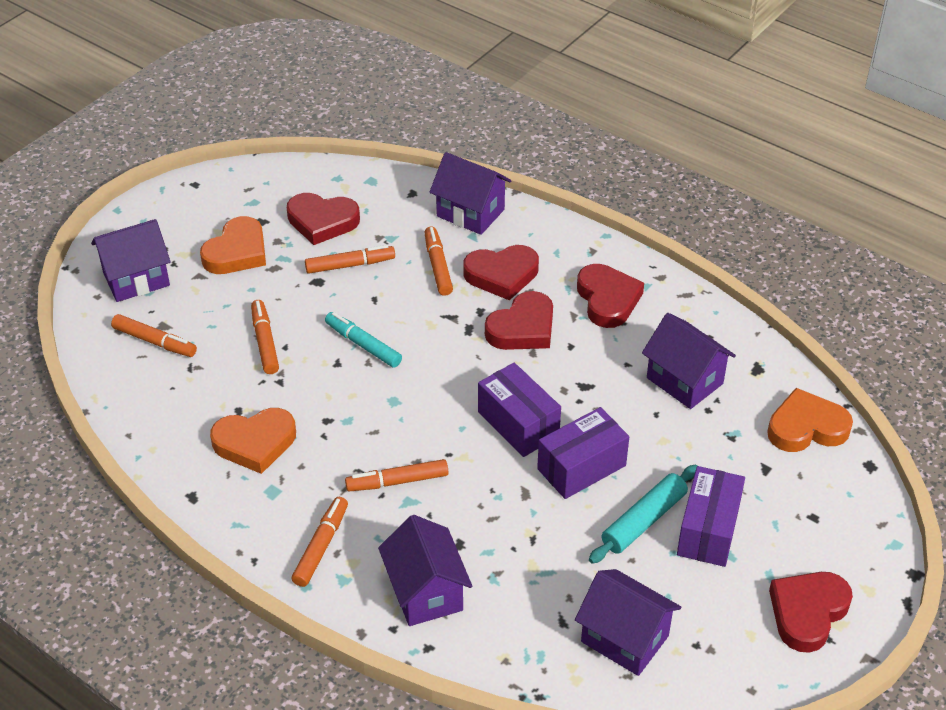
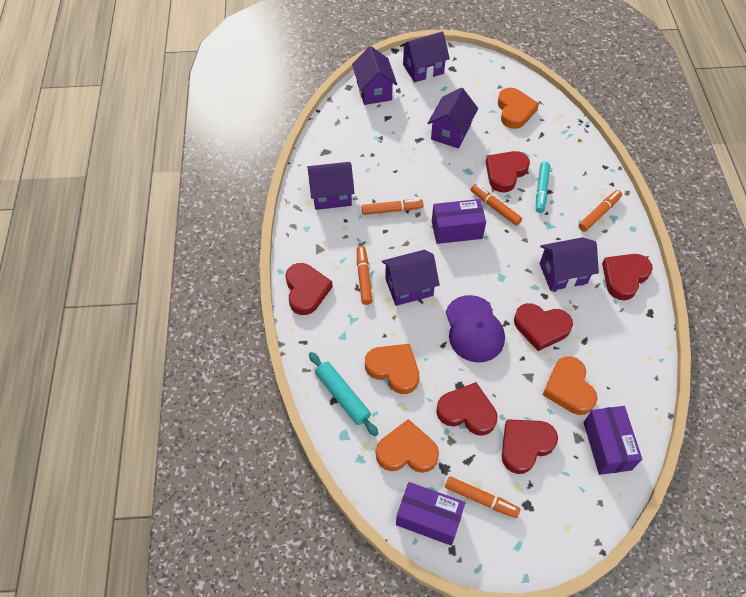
orange heart: [200,216,266,274] [210,408,296,474] [767,388,853,452] = 3 -> [365,344,419,394] [376,419,439,473] [498,88,539,129] [542,356,597,415] = 4
orange marker: [111,314,197,357] [251,300,279,374] [291,497,348,587] [305,245,395,274] [345,459,448,492] [424,226,453,296] = 6 -> [357,246,372,305] [362,199,423,215] [445,476,521,518] [471,184,522,226] [579,190,622,232] = 5
purple cap: none = 0 -> [445,295,505,363] = 1
purple house: [91,219,171,302] [378,515,472,626] [430,152,512,235] [575,569,681,676] [642,313,736,409] = 5 -> [307,162,354,210] [352,46,397,105] [382,250,439,306] [400,31,450,83] [428,88,478,148] [539,237,599,291] = 6
red heart: [287,193,360,245] [464,245,539,300] [485,291,553,350] [577,264,644,328] [769,572,853,653] = 5 -> [285,263,333,315] [436,382,498,436] [486,151,530,192] [502,419,558,474] [514,303,573,351] [602,254,653,300] = 6

